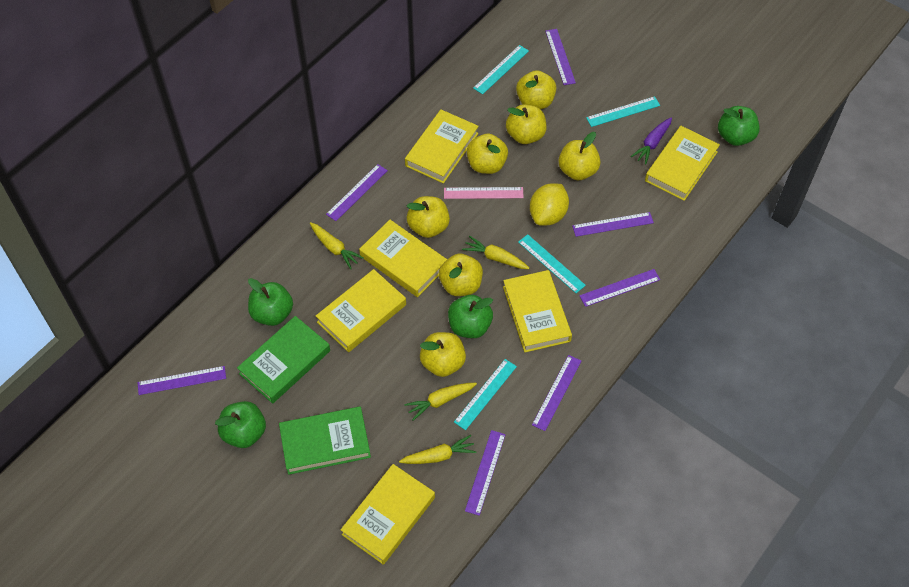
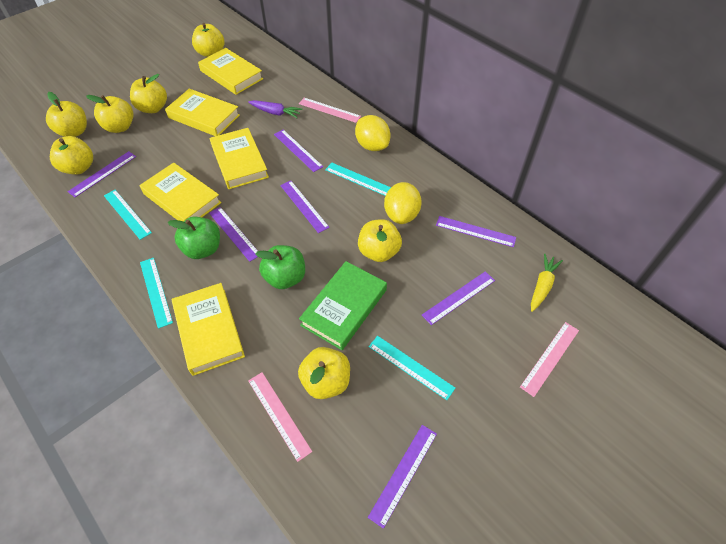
green apple: [215,401,266,448] [248,278,293,326] [448,295,493,338] [718,106,760,146] = 4 -> [167,217,220,259] [255,245,305,289] = 2
green book: [237,316,330,404] [279,406,371,475] = 2 -> [299,261,387,350] = 1
pink ruler: [444,187,524,199] = 1 -> [248,372,312,462] [299,98,361,123] [520,322,579,397] = 3
yellow book: [316,269,406,352] [341,464,435,565] [359,220,447,297] [405,110,479,184] [503,270,572,352] [645,126,720,201] = 6 -> [139,163,222,221] [165,89,240,136] [172,283,245,376] [198,48,263,95] [210,128,269,189] = 5
yellow carrot: [310,222,364,269] [399,435,477,464] [404,383,477,421] [462,236,529,269] = 4 -> [531,254,563,312] = 1
yellow lemon: [530,183,569,226] = 1 -> [355,115,390,151] [384,182,422,224] = 2

